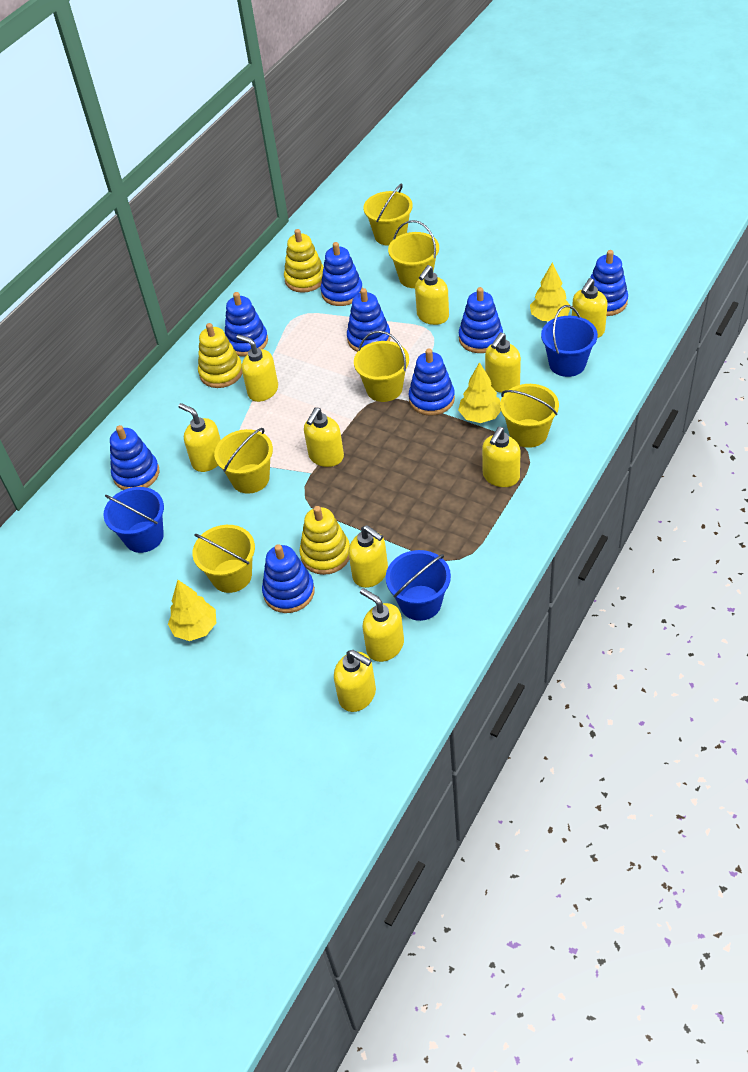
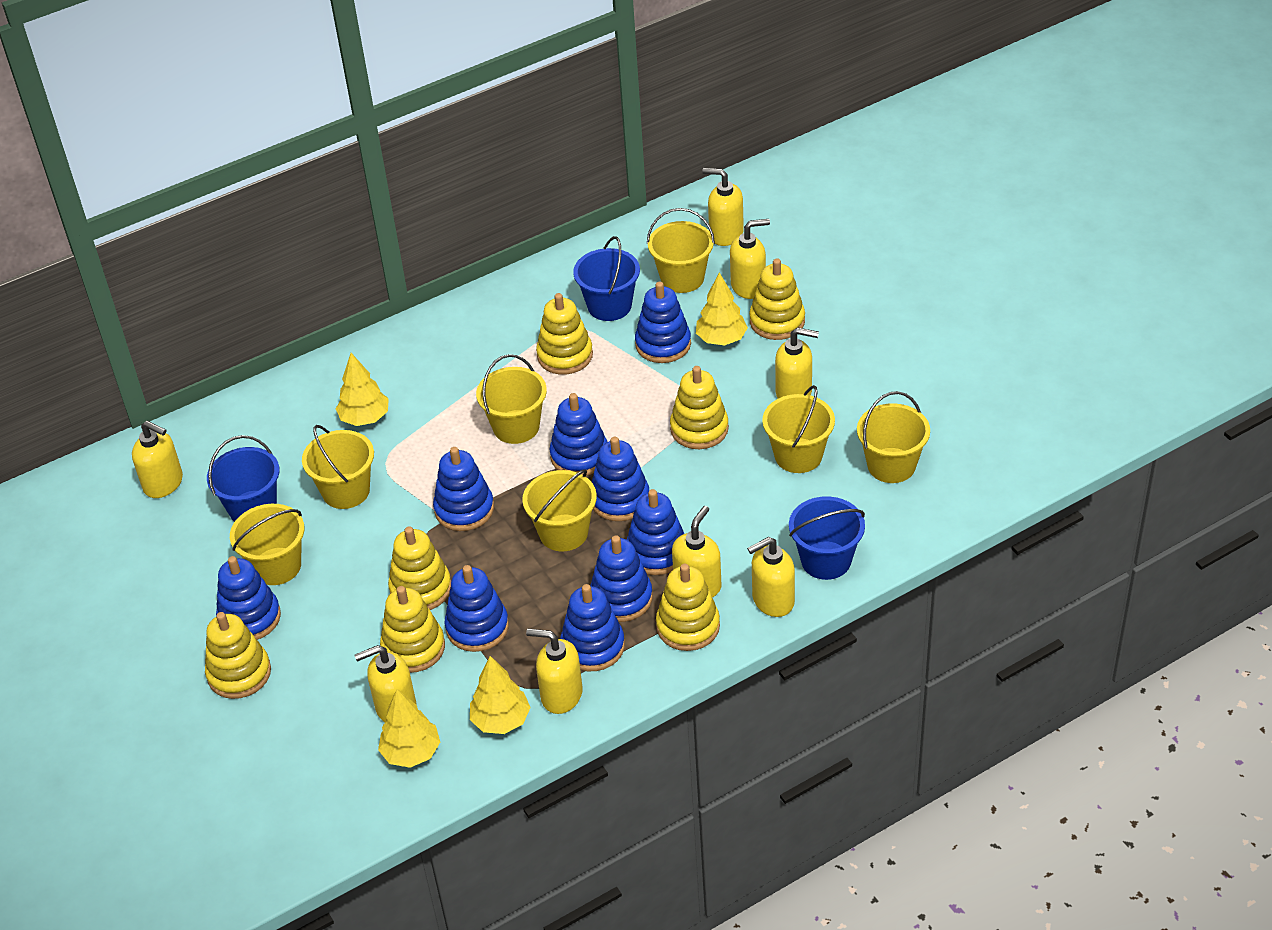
blue stacking toy: [110,425,159,490] [225,292,268,356] [262,544,315,613] [321,242,363,306] [347,288,391,352] [409,349,455,416] [459,287,503,353] [590,250,628,316] = 8 -> [216,556,281,640] [433,447,494,531] [445,565,509,652] [549,393,608,476] [560,584,625,671] [590,535,653,622] [592,437,649,521] [627,489,685,575] [635,281,691,363] = 9
yellow bucket: [192,525,255,593] [214,428,273,494] [354,331,409,402] [364,184,413,246] [388,220,439,288] [500,384,559,448] = 6 -> [230,504,304,585] [302,425,374,509] [476,354,547,444] [522,469,597,552] [647,208,715,293] [762,385,835,473] [857,391,930,483] = 7
yellow soap dispenser: [178,403,221,472] [236,334,278,402] [304,408,344,467] [334,650,376,712] [349,525,388,588] [360,588,404,662] [415,265,449,325] [482,427,521,487] [485,332,521,393] [572,278,608,338] = 10 -> [132,421,183,498] [355,645,416,722] [526,629,583,714] [672,506,721,598] [702,168,744,246] [730,219,770,299] [747,537,795,617] [775,327,819,398] = 8
yellow stacking toy: [198,323,242,388] [284,229,324,293] [299,506,350,575] = 3 -> [205,612,271,699] [380,586,445,673] [388,526,451,610] [536,293,593,374] [656,564,720,651] [670,366,729,449] [749,258,805,340] = 7
yellow tree: [168,580,216,641] [458,362,501,423] [530,263,571,321] = 3 -> [336,353,389,426] [378,689,440,768] [470,656,531,734] [696,272,748,346] = 4

